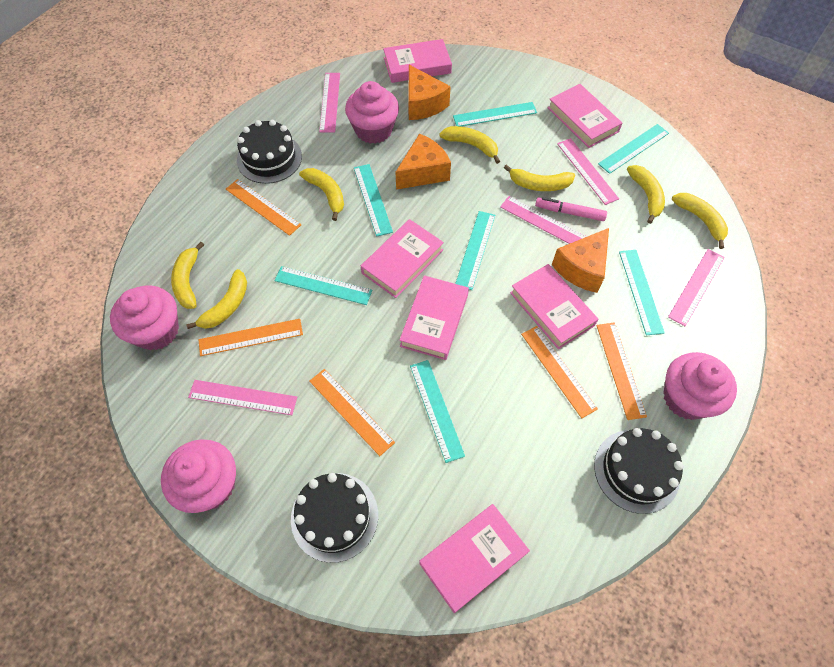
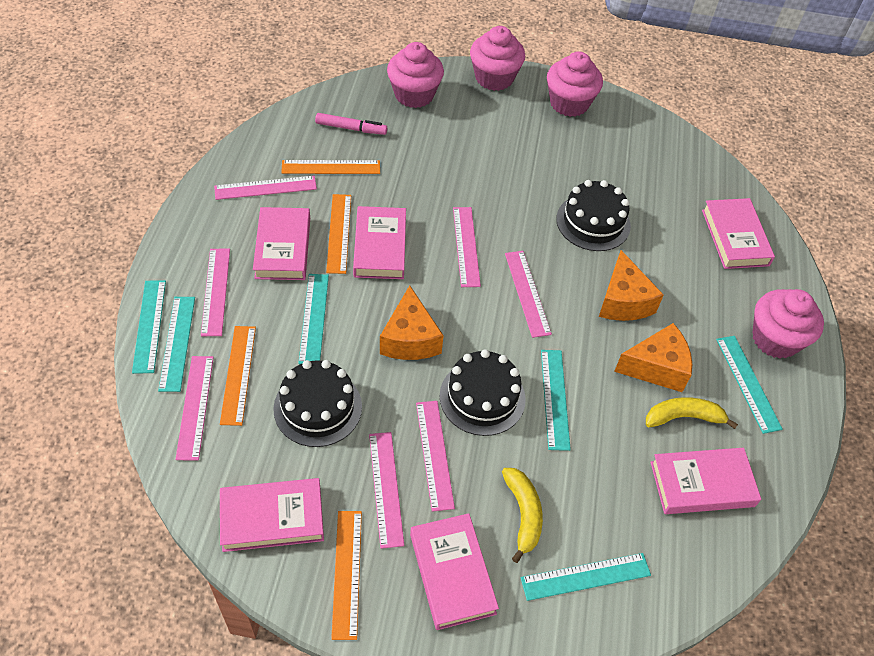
orange ruler: [199,319,303,356] [226,179,301,236] [309,369,395,456] [521,326,598,418] [596,322,647,420] = 5 -> [220,326,256,426] [281,160,380,174] [326,194,351,274] [331,511,362,640] = 4
pink ruler: [188,380,297,415] [319,73,340,133] [500,196,587,244] [557,138,619,205] [668,249,725,326] = 5 -> [175,356,214,460] [201,249,230,336] [214,176,317,200] [369,432,404,549] [416,401,455,512] [453,207,481,287] [505,251,552,338] = 7
turquoise ruler: [274,266,372,305] [354,164,393,237] [410,360,465,463] [453,102,537,127] [455,211,495,290] [598,124,669,174] [619,250,665,336] = 7 -> [132,280,166,374] [158,297,195,392] [298,274,329,364] [521,553,651,601] [541,350,571,451] [716,336,783,434] = 6
yellow banana: [171,242,204,309] [186,269,247,329] [299,168,344,221] [439,126,500,164] [504,164,575,191] [627,165,665,224] [672,193,728,249] = 7 -> [502,468,543,563] [646,397,738,429] = 2

